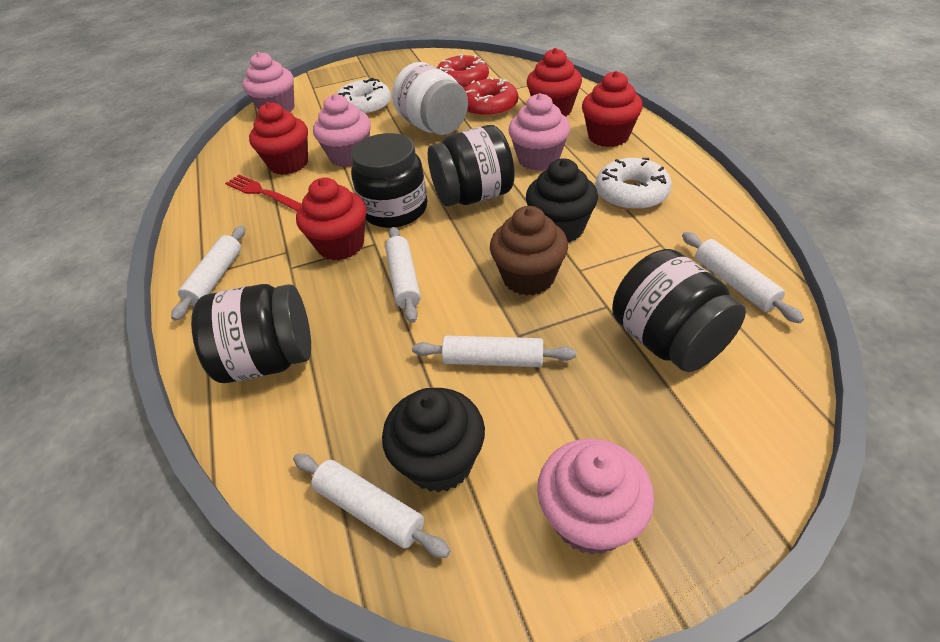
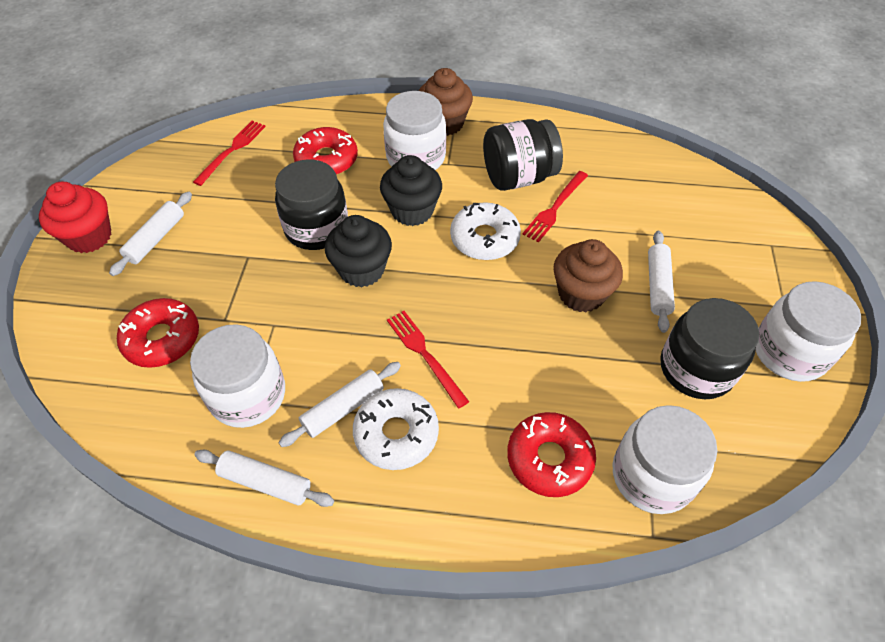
black jar: [191,284,311,383] [351,133,428,228] [428,125,515,206] [612,249,746,372] = 4 -> [275,160,348,250] [483,119,563,191] [660,298,759,399] = 3
brown cupcake: [490,206,568,296] = 1 -> [419,68,473,136] [553,239,623,312] = 2
pink cupcake: [243,52,294,112] [313,94,371,167] [508,93,570,171] [537,438,654,555] = 4 -> none = 0
red cupcake: [249,102,308,175] [296,178,367,260] [527,48,582,117] [582,71,643,147] = 4 -> [39,182,112,253] = 1
red donut: [436,54,489,88] [464,77,518,118] = 2 -> [117,298,199,368] [293,127,358,175] [507,412,596,497] = 3
red fork: [225,175,302,211] = 1 -> [193,121,266,186] [387,311,469,409] [522,171,588,243] = 3
white jar: [392,62,468,135] = 1 -> [190,324,285,428] [383,91,446,170] [612,405,717,514] [756,281,862,382] = 4
white rolling pin: [171,226,245,321] [293,454,450,558] [385,227,421,323] [412,336,576,367] [682,232,804,324] = 5 -> [109,192,192,276] [194,450,334,507] [278,362,401,447] [648,231,675,333] = 4

